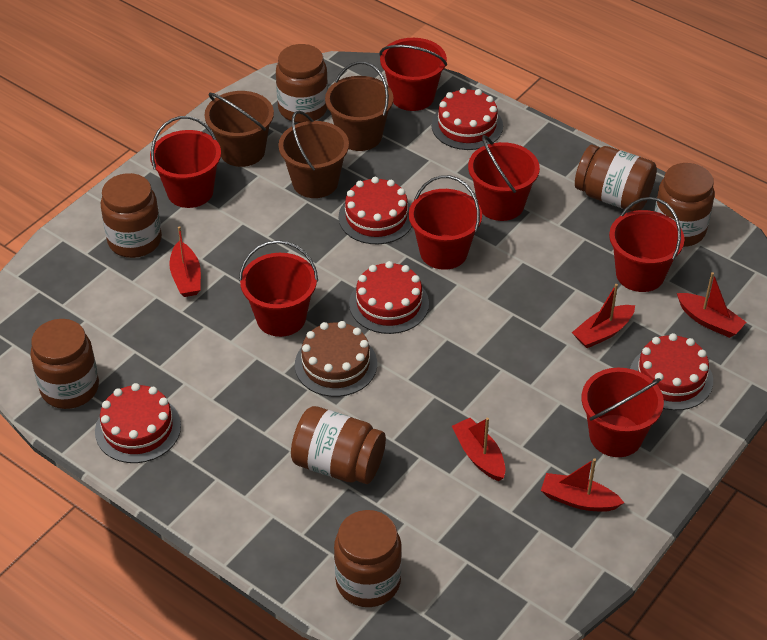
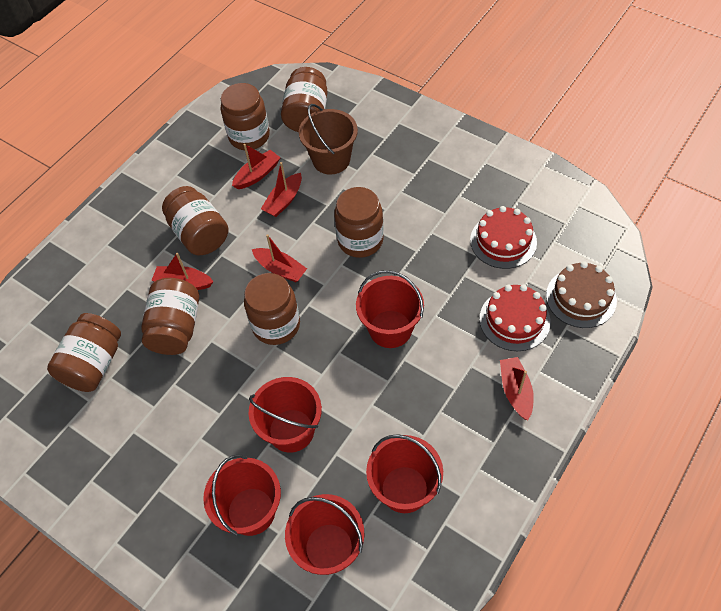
brown bucket: [205,91,274,167] [278,111,349,198] [325,61,394,151] = 3 -> [299,104,358,175] = 1
red bucket: [150,116,221,208] [239,240,318,337] [380,38,447,111] [409,175,482,270] [468,135,540,221] [582,368,664,457] [609,197,685,292] = 7 -> [203,455,281,536] [249,377,322,453] [285,494,364,575] [356,270,424,348] [366,434,443,513] = 5
red cake: [95,383,181,463] [339,177,412,244] [349,261,429,334] [431,88,503,150] [630,333,713,410] = 5 -> [470,206,537,269] [479,284,550,351] = 2

